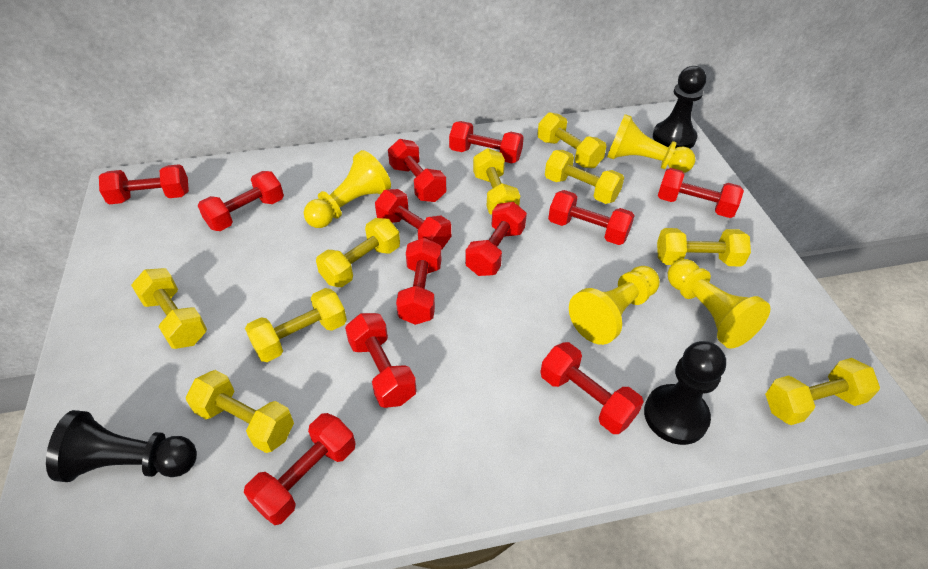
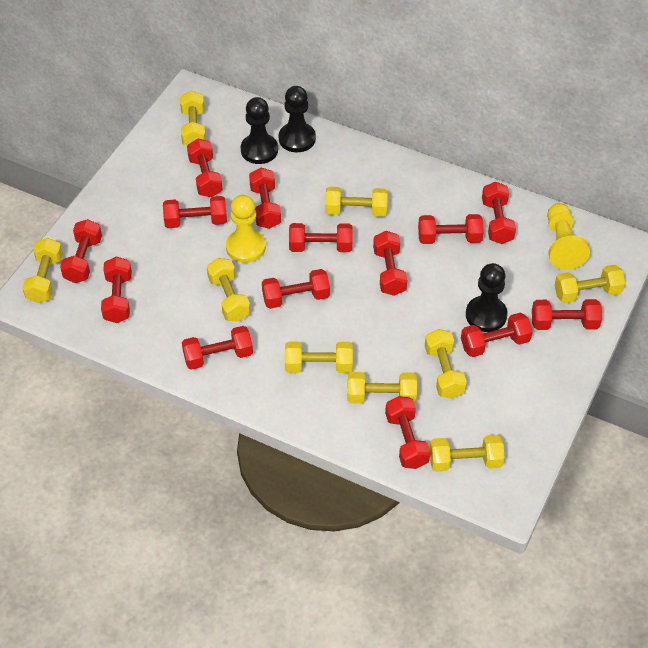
red dumbbell: [99,164,189,204] [197,171,284,231] [244,413,356,525] [345,313,417,408] [375,189,451,250] [388,139,446,202] [396,237,441,325] [449,121,524,163] [465,202,527,276] [540,342,643,434] [548,190,635,245] [658,168,744,218] = 12 -> [60,219,102,283] [101,256,132,323] [163,196,227,228] [182,326,253,370] [187,139,223,197] [249,168,281,229] [262,269,330,309] [289,223,352,252] [373,231,407,296] [385,396,430,469] [418,214,484,244] [461,313,533,357] [482,182,516,244] [532,299,602,330] = 14
yellow pawn: [304,150,391,228] [569,266,660,345] [607,114,695,173] [668,259,771,349] = 4 -> [226,195,266,263] [547,203,590,270] = 2

